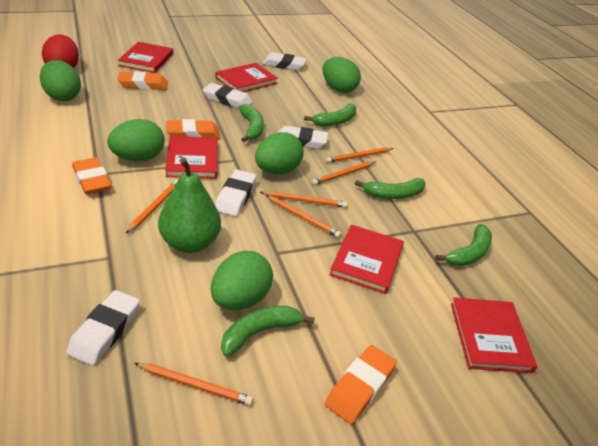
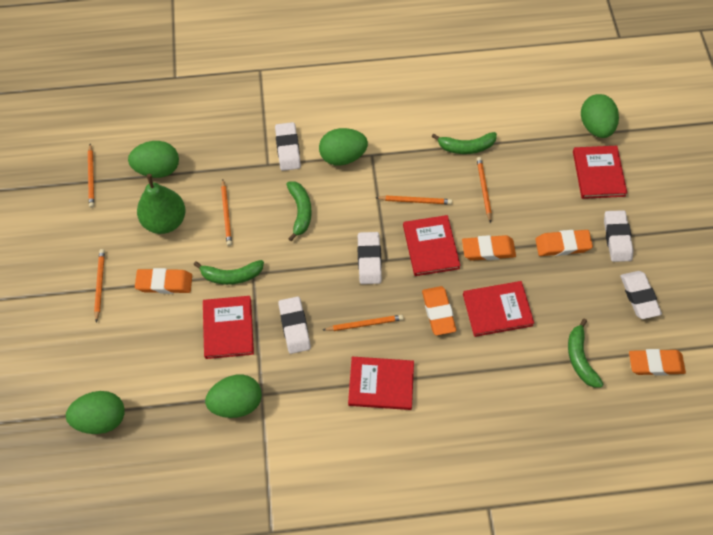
green banana: [221,306,315,357] [238,104,264,142] [304,103,357,127] [355,178,426,199] [435,224,492,266] = 5 -> [194,260,264,285] [286,181,312,241] [432,132,497,154] [568,319,604,388] = 4
orange eraser: [72,157,112,194] [117,71,168,90] [166,119,221,139] [325,345,397,424] = 4 -> [135,268,192,294] [422,286,456,335] [462,235,516,261] [535,230,593,256] [629,349,686,376] = 5
red egg: [42,34,79,68] = 1 -> none = 0

